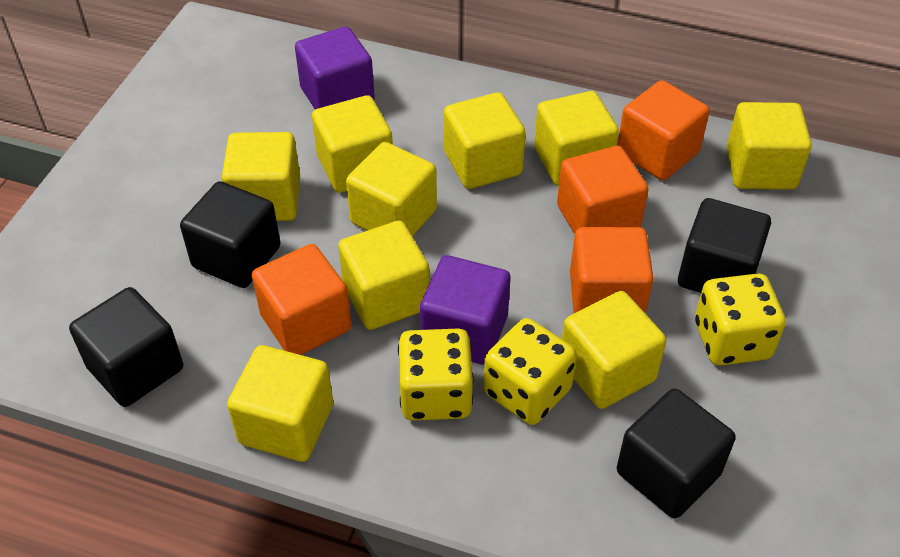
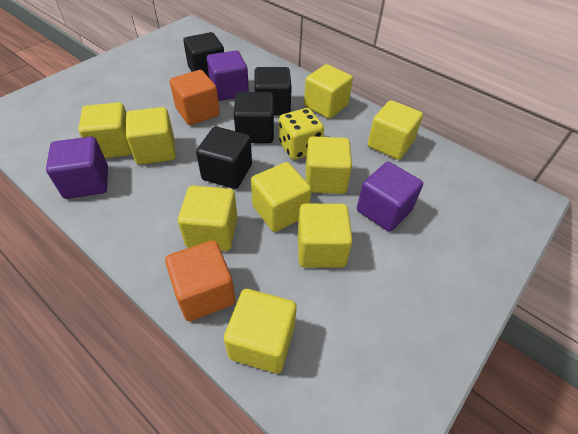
orange cube: [252,244,352,355] [557,146,649,234] [570,227,654,314] [617,80,710,180] = 4 -> [165,240,235,321] [170,70,220,125] = 2
purple cube: [295,27,375,110] [420,255,510,365] = 2 -> [46,137,108,199] [207,50,249,101] [357,162,423,232] = 3
yellow dice: [398,328,474,421] [484,318,577,425] [695,273,786,366] = 3 -> [279,108,324,160] = 1

